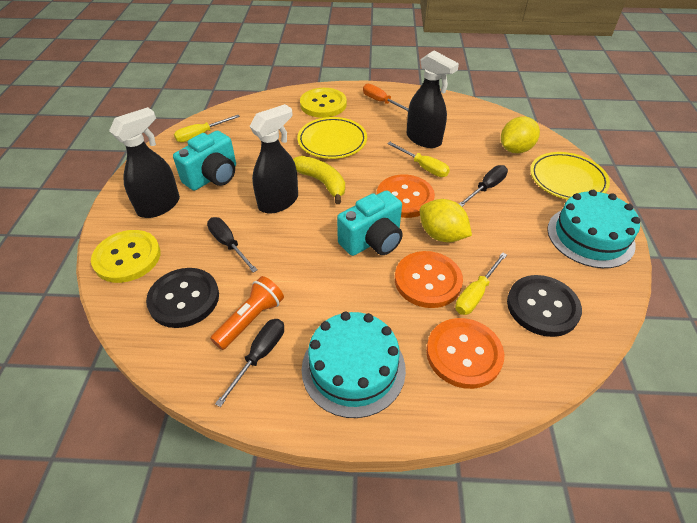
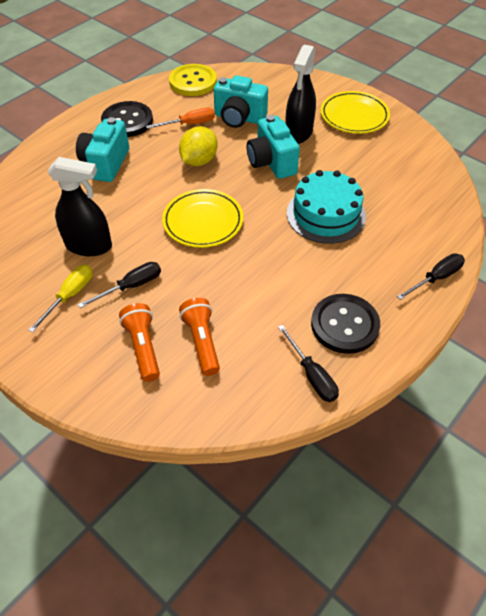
black spray bottle: [109,107,180,218] [249,104,298,214] [407,50,459,148] = 3 -> [48,157,112,256] [285,45,316,144] = 2
orange button: [377,175,435,218] [395,251,463,308] [426,318,504,389] = 3 -> none = 0
orange flashlight: [210,276,284,350] = 1 -> [119,303,160,382] [179,298,220,376] = 2
turquoise cake: [302,312,406,418] [547,190,641,268] = 2 -> [287,170,366,244] = 1
turquoise camera: [173,131,236,191] [337,190,403,256] = 2 -> [76,117,129,182] [214,75,268,128] [247,115,300,179] = 3
yellow banana: [293,156,345,204] = 1 -> none = 0
yellow button: [91,230,161,283] [300,88,347,118] = 2 -> [169,64,217,96] = 1
yellow lemon: [420,199,472,242] [501,117,540,153] = 2 -> [179,126,218,166] = 1
yellow screwdriver: [174,115,240,142] [387,142,450,177] [455,252,507,315] = 3 -> [28,265,92,333] = 1

